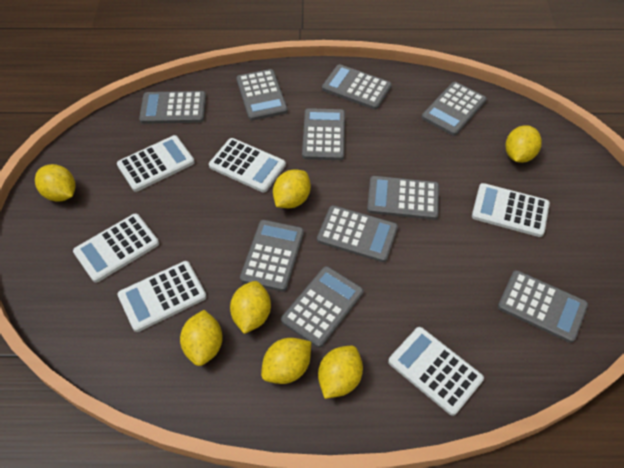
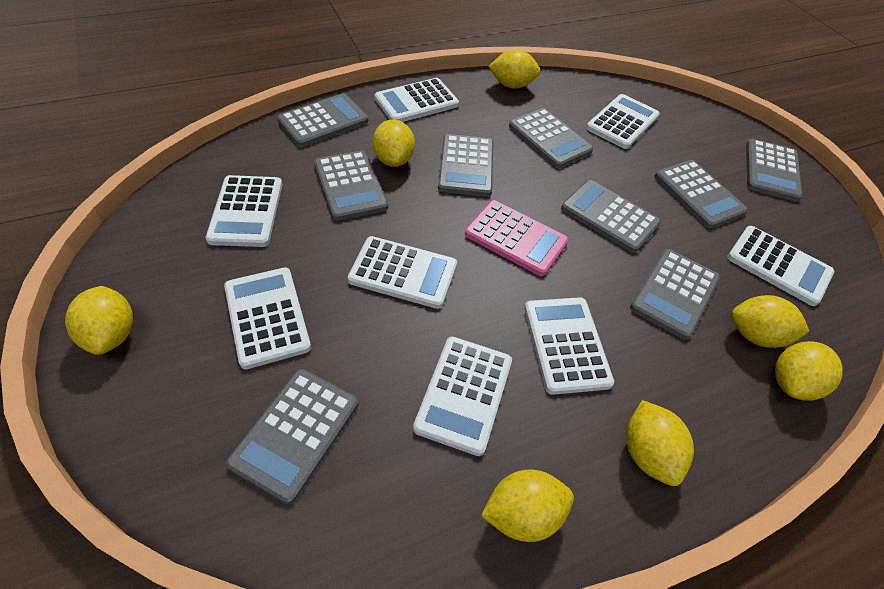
grey calculator: [139,91,206,124] [236,69,288,121] [240,220,304,291] [281,266,364,348] [302,108,345,160] [317,205,398,262] [322,64,392,110] [367,176,439,220] [422,82,487,136] [498,270,588,343] = 10 -> [226,369,359,504] [277,93,368,147] [314,150,388,221] [438,134,493,197] [509,108,593,168] [561,180,661,253] [630,249,720,340] [654,160,748,229] [746,139,803,202] = 9
pink calculator: none = 0 -> [465,200,569,276] = 1
white calculator: [73,213,159,283] [117,135,195,192] [117,261,207,332] [209,138,286,192] [388,327,484,416] [472,183,550,237] = 6 -> [206,175,282,247] [224,267,311,369] [348,236,457,309] [374,78,459,122] [413,337,512,456] [524,297,614,395] [586,94,660,149] [727,226,834,306] = 8

